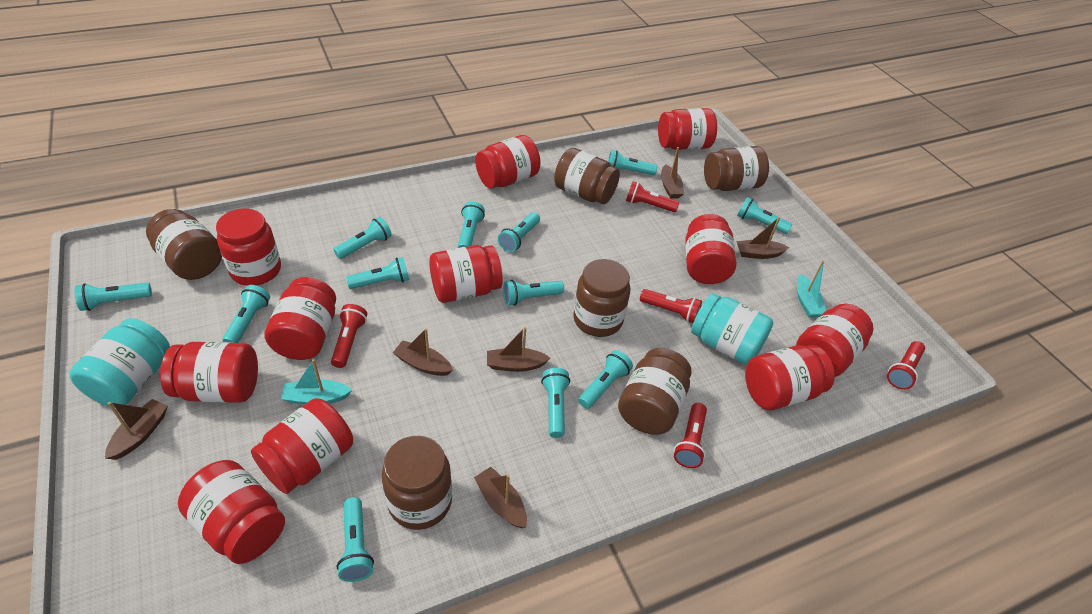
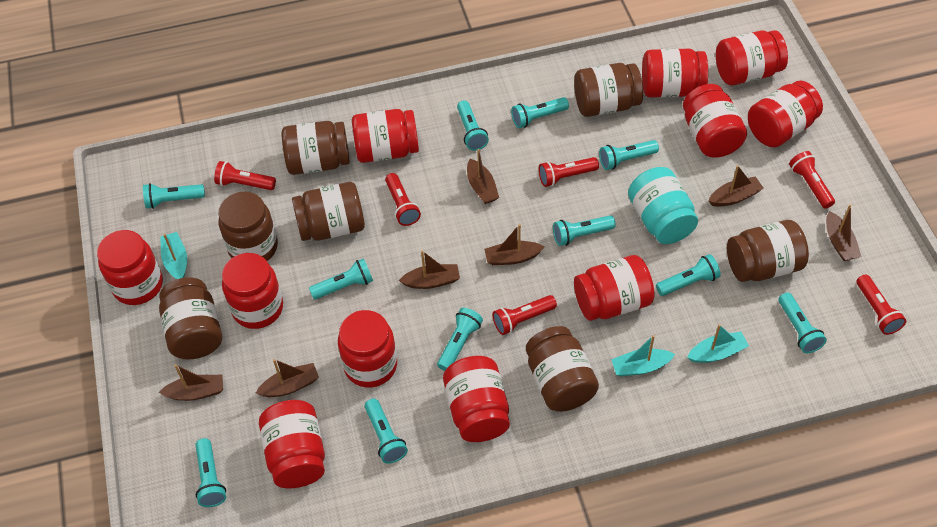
brown boat: [105,399,168,460] [393,328,453,376] [474,467,527,528] [487,327,550,372] [661,147,684,199] [736,217,790,259] = 6 -> [159,364,223,401] [256,359,319,397] [399,250,460,289] [467,149,499,204] [484,224,545,265] [708,165,764,207] [826,204,862,261] = 7
brown jar: [146,209,222,280] [382,436,452,530] [554,148,620,204] [573,259,630,337] [618,348,692,435] [704,146,769,191] = 6 -> [159,277,222,360] [218,192,278,261] [282,121,350,175] [292,182,365,241] [526,326,599,412] [574,63,643,117] [727,220,809,282] = 7
red flashlight: [331,304,367,368] [626,181,679,212] [640,289,702,323] [674,403,707,468] [887,341,925,390] = 5 -> [214,161,276,190] [385,173,421,226] [493,295,557,335] [539,157,599,187] [789,151,835,209] [856,275,906,335] = 6
turquoise boat: [281,359,352,405] [797,261,826,318] = 2 -> [160,232,187,279] [611,335,675,376] [687,324,749,363] = 3
turquoise flashlight: [75,283,152,311] [223,285,270,343] [333,217,392,259] [337,497,374,582] [346,257,409,289] [458,201,485,248] [498,212,540,252] [503,280,564,306] [541,368,570,438] [578,350,633,409] [608,150,657,175] [737,197,792,234] = 12 -> [143,183,205,209] [195,438,226,507] [309,258,373,300] [365,399,408,464] [437,308,483,371] [457,100,489,151] [511,97,569,128] [553,215,616,246] [599,140,659,170] [656,254,721,296] [779,292,827,353] = 11
turquoise jar: [69,318,170,408] [691,293,773,365] = 2 -> [628,167,698,244] = 1

